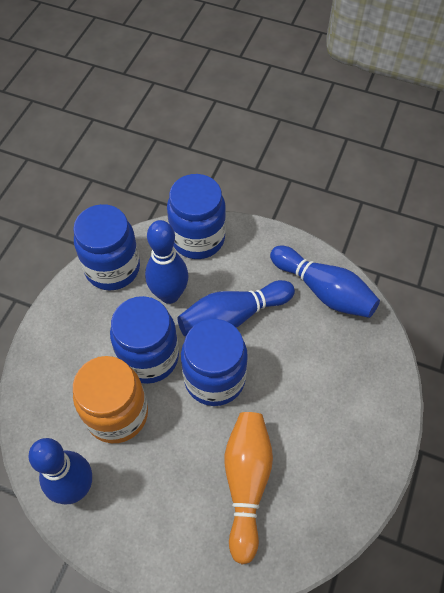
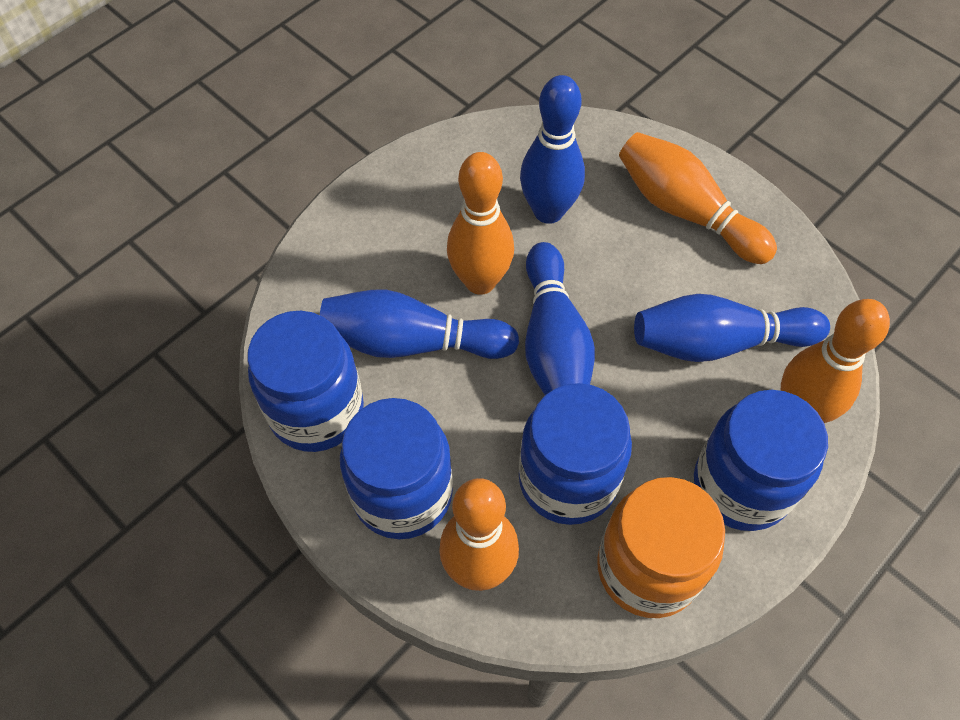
orange bowling pin: [225,412,273,565] = 1 -> [439,478,519,591] [447,152,514,295] [619,132,777,264] [781,299,890,423] = 4

